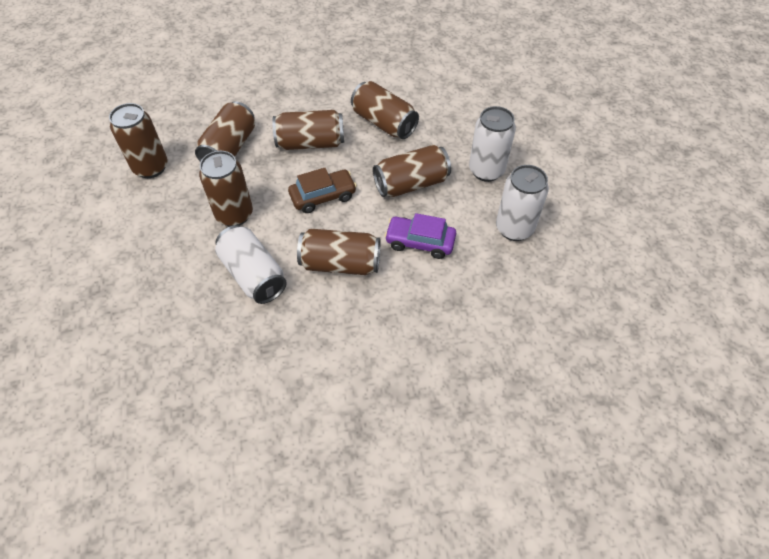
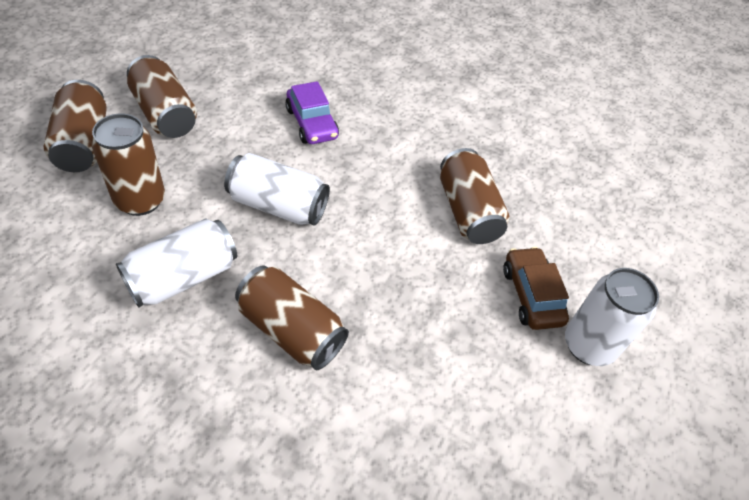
brown can: [109,103,168,178] [195,101,255,162] [199,151,253,227] [272,110,344,150] [297,229,381,275] [351,81,419,139] [373,145,451,197] = 7 -> [44,80,107,172] [92,114,165,216] [127,55,197,138] [235,266,349,370] [440,148,510,244] = 5

